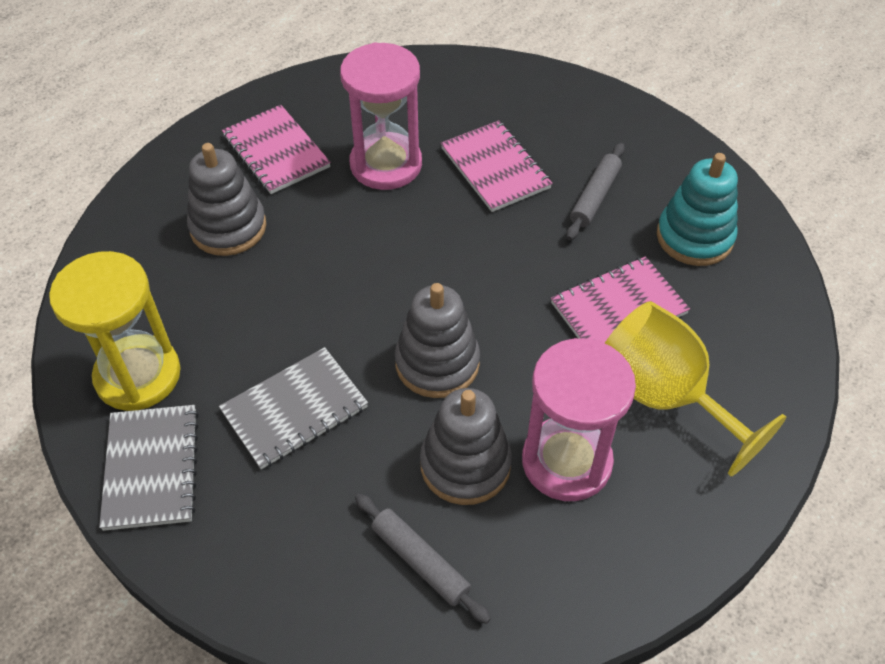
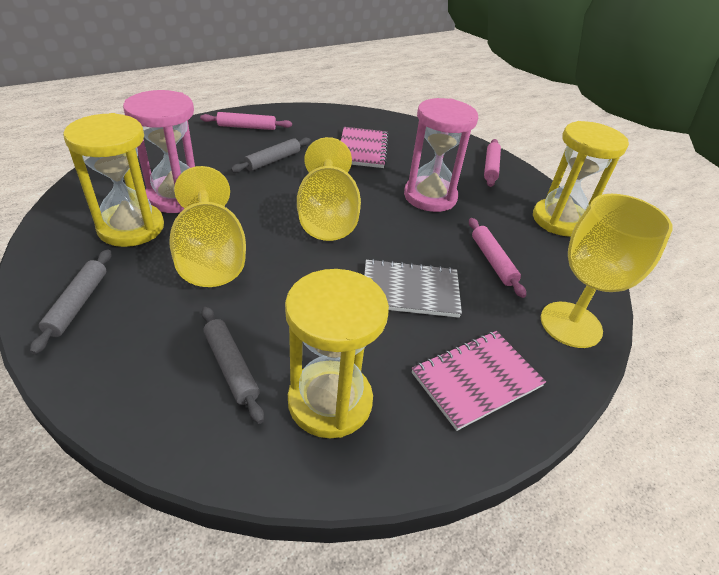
grey notebook: [99,405,199,531] [219,347,368,469] = 2 -> [364,259,462,318] = 1
grey rolling pin: [355,494,491,624] [566,143,625,240] = 2 -> [30,249,111,355] [201,307,264,424] [231,137,311,173] = 3
grey stacking toy: [187,143,267,256] [395,283,480,398] [420,388,512,505] = 3 -> none = 0
pink notebook: [222,105,331,194] [441,120,552,212] [551,256,690,343] = 3 -> [341,127,389,168] [412,331,546,431] = 2
pink rolling pin: none = 0 -> [200,112,292,130] [469,218,526,298] [484,139,501,187] = 3
turquoise stacking toy: [657,153,738,266] = 1 -> none = 0
yellow goblet: [605,301,786,476] = 1 -> [169,166,246,287] [297,137,361,241] [541,194,673,348] = 3
yellow hourglass: [49,251,181,411] = 1 -> [63,113,164,247] [285,269,389,438] [533,121,629,237] = 3

